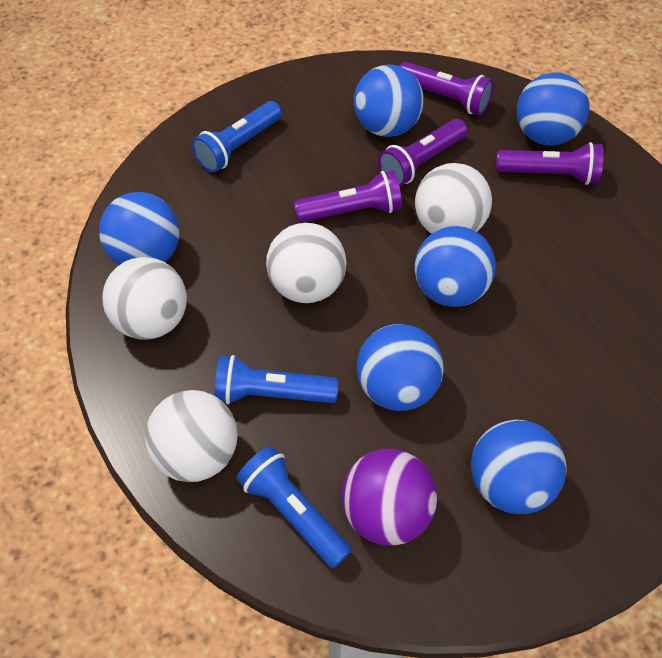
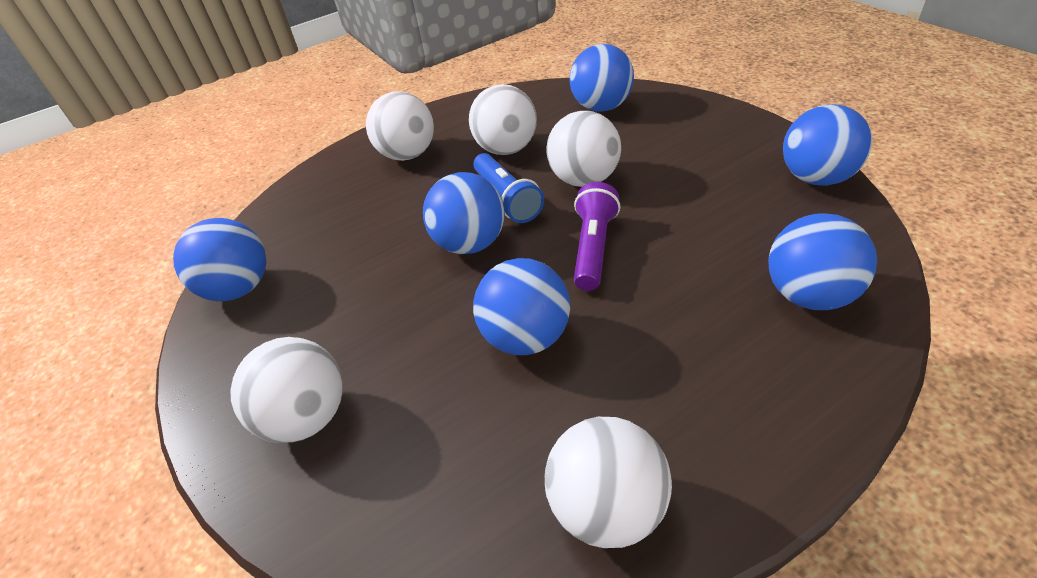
blue flashlight: [192,101,282,172] [214,355,338,404] [237,446,352,568] = 3 -> [473,153,544,223] = 1
purple ball: [342,449,437,546] = 1 -> none = 0
purple flashlight: [294,170,402,222] [378,119,467,187] [400,62,494,115] [496,142,604,185] = 4 -> [574,182,620,291] = 1
white ball: [102,257,187,339] [145,390,238,482] [266,223,347,303] [415,163,492,234] = 4 -> [230,337,343,443] [366,91,434,161] [469,84,537,155] [545,417,672,548] [547,111,621,187] = 5

